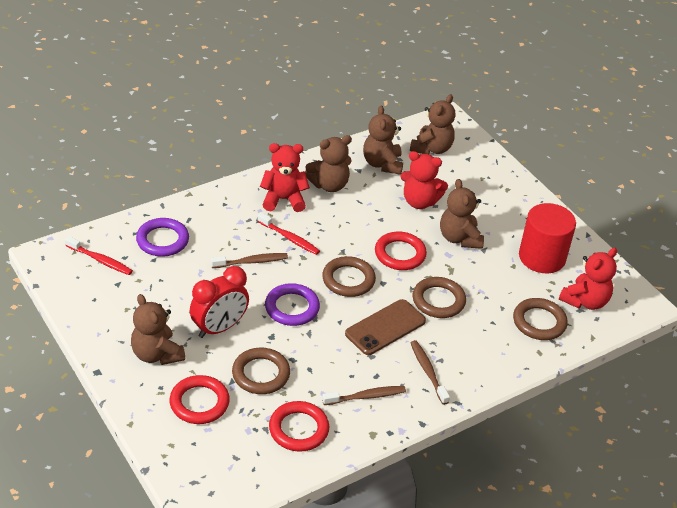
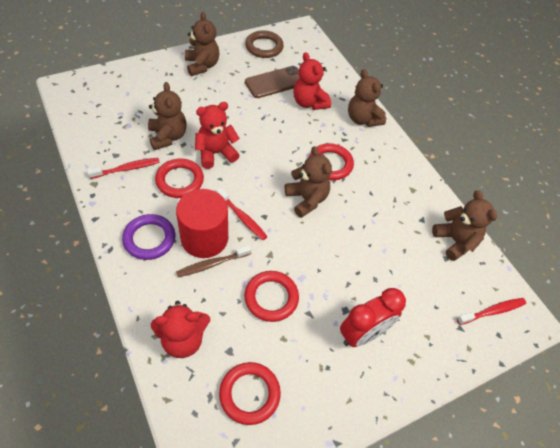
brown ring: [232,348,290,394] [322,256,376,297] [413,277,466,318] [513,298,568,340] = 4 -> [245,30,284,58] = 1
brown toothbrush: [211,253,288,268] [322,386,406,405] [410,340,450,405] = 3 -> [176,245,252,277] = 1
purple ring: [136,218,189,257] [265,283,320,326] = 2 -> [122,214,175,260] = 1
red ring: [170,375,230,424] [269,401,329,452] [375,232,427,270] = 3 -> [155,158,204,198] [219,362,281,425] [244,271,299,322] [309,143,354,180] = 4
red toothbrush: [65,236,133,275] [257,212,320,255] = 2 -> [87,158,160,179] [216,188,268,240] [457,298,526,325] = 3

